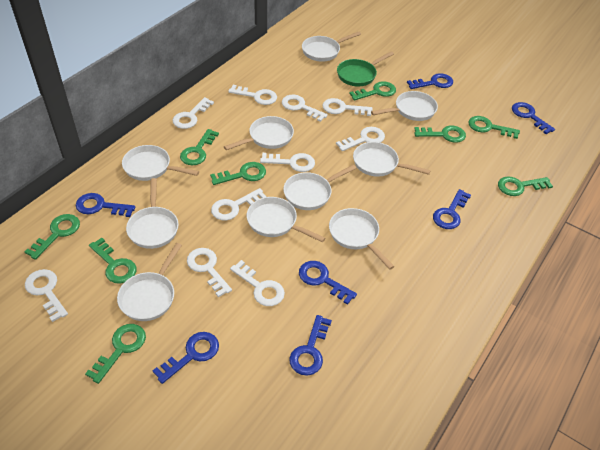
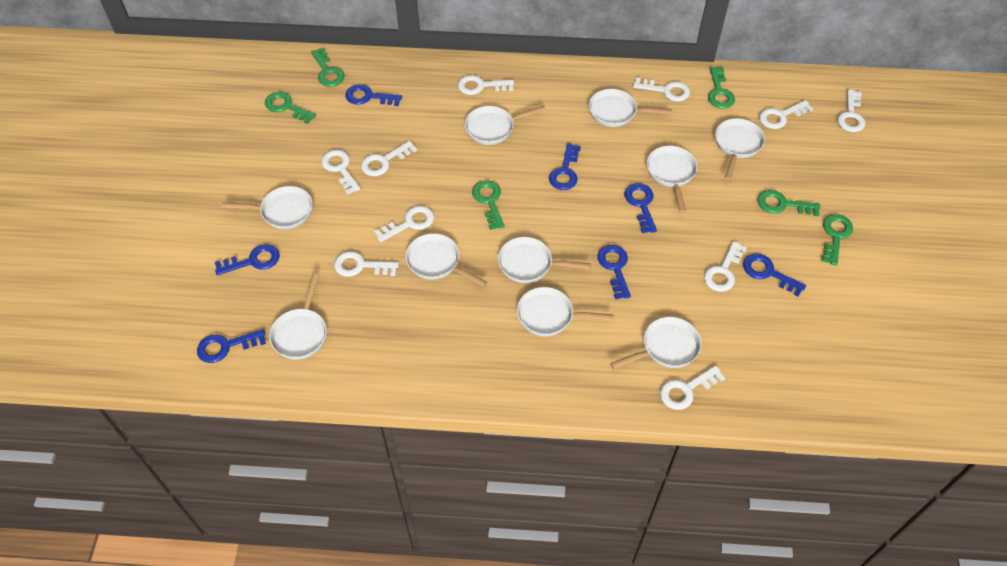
green key: [24,214,80,260] [85,324,146,384] [89,238,137,284] [180,129,219,165] [210,162,266,185] [349,81,396,101] [414,125,466,143] [468,116,520,139] [498,176,553,196] = 9 -> [265,92,316,124] [311,48,345,87] [472,180,505,230] [708,67,735,109] [757,190,820,216] [822,214,853,266] = 6
green pan: [337,51,394,86] = 1 -> none = 0

